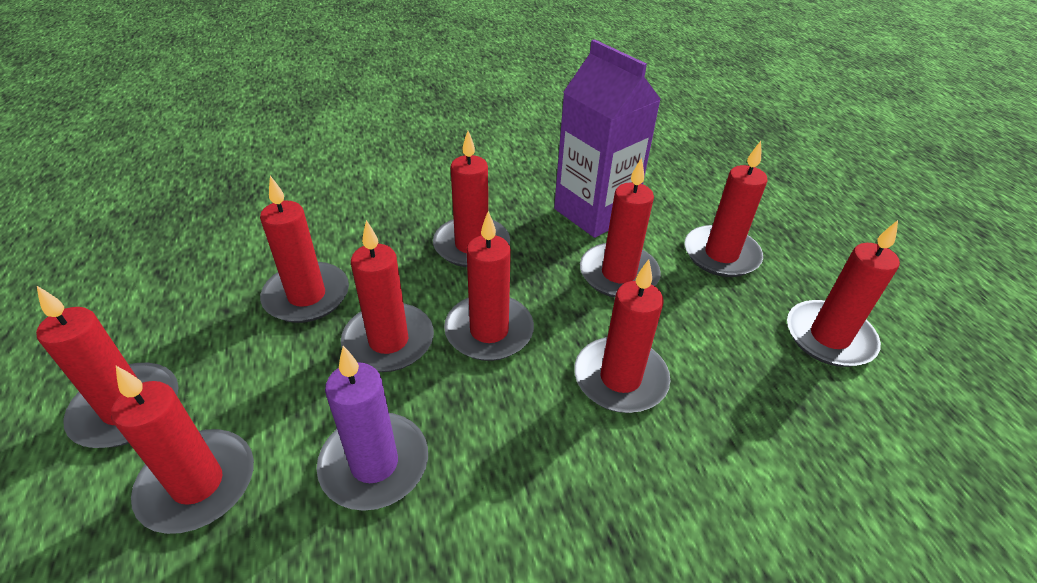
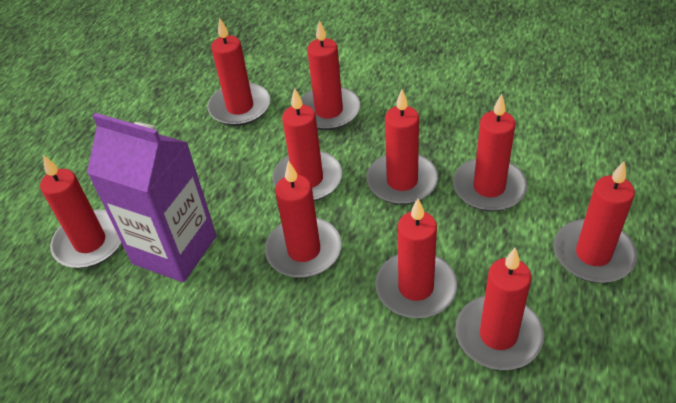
purple candle: [317,346,428,511] = 1 -> none = 0

